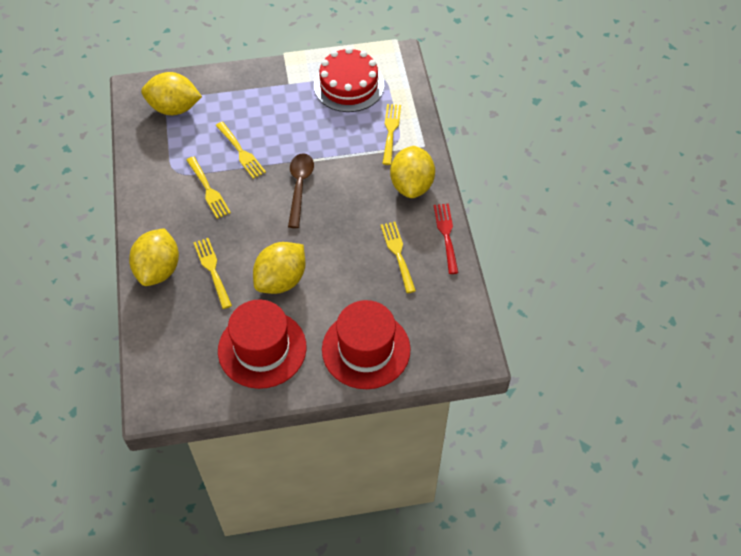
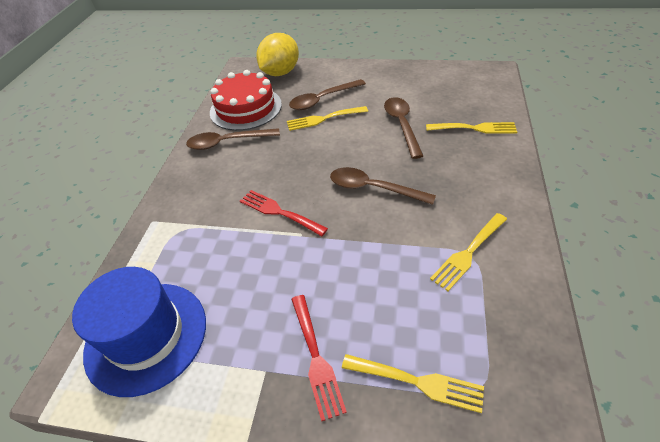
blue hat: none = 0 -> [72,267,206,397] = 1
brown spoon: [288,153,314,228] = 1 -> [186,128,280,150] [289,79,366,110] [330,167,436,205] [384,97,423,159] = 4
red fork: [434,204,458,274] = 1 -> [240,190,328,236] [291,295,347,422] = 2
red hat: [218,300,307,389] [322,300,411,389] = 2 -> none = 0
yellow fork: [186,156,231,219] [193,238,232,309] [216,122,266,179] [381,222,416,293] [382,104,401,165] = 5 -> [287,106,368,131] [342,354,484,413] [426,122,517,134] [430,213,507,291] = 4
yellow lemon: [129,228,179,286] [141,72,202,115] [253,242,305,294] [390,146,435,198] = 4 -> [256,33,299,76] = 1

